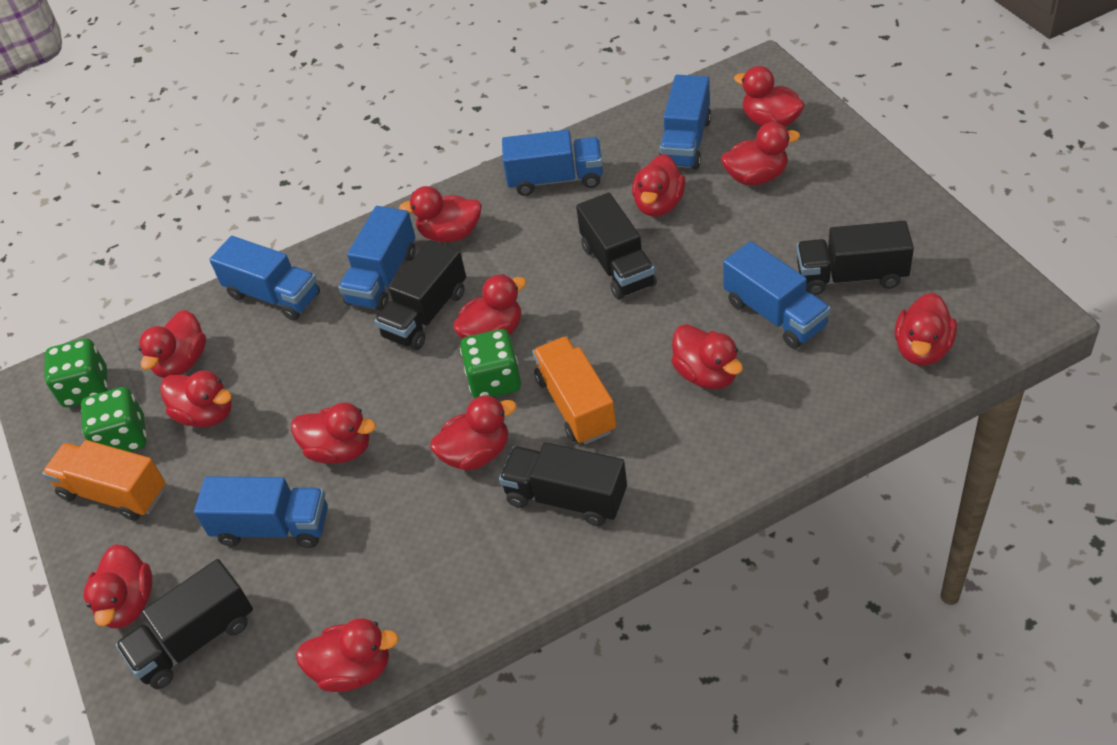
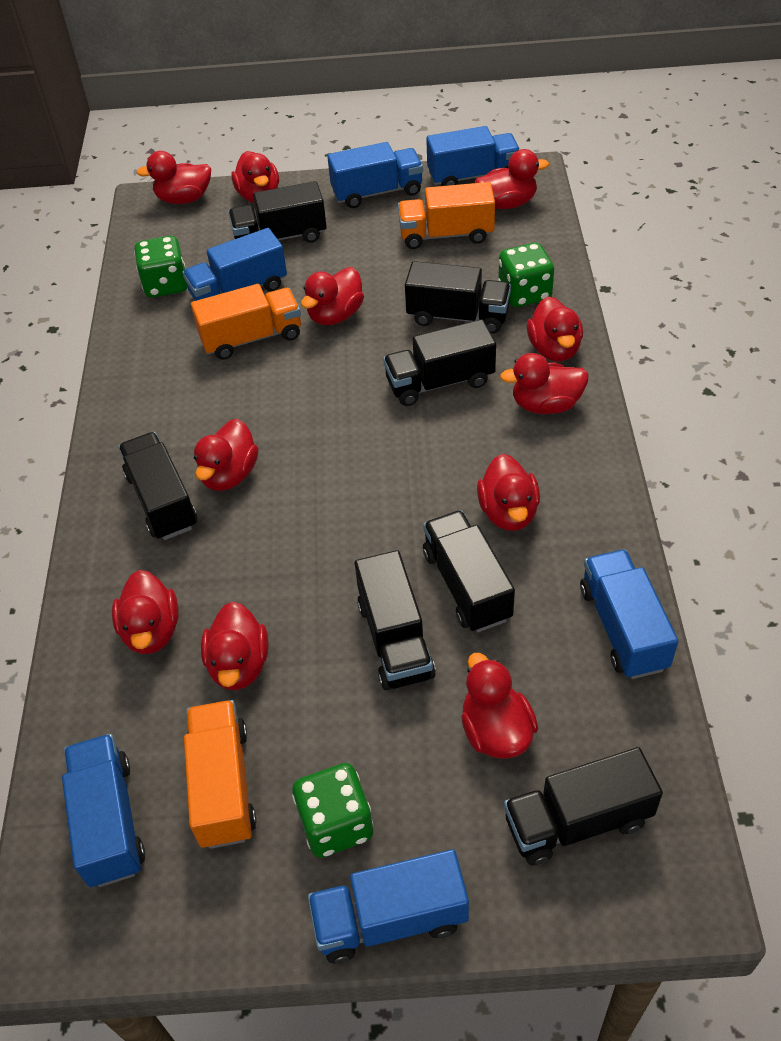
black truck: [116,559,253,689] [375,240,466,350] [499,442,627,526] [576,193,657,300] [797,221,914,295] = 5 -> [118,432,197,540] [228,181,327,243] [355,550,436,690] [383,319,496,406] [405,261,511,334] [423,510,515,632] [504,747,663,865] = 7
orange truck: [42,440,166,521] [532,336,616,444] = 2 -> [184,700,256,849] [191,284,301,360] [398,182,495,249] = 3
red duck: [83,544,152,628] [138,310,206,378] [160,370,232,427] [291,403,376,464] [296,618,399,692] [399,186,482,242] [430,395,517,471] [453,274,526,339] [632,154,686,217] [671,324,743,389] [721,122,800,185] [734,66,805,127] [895,293,957,366] = 13 -> [112,570,179,654] [137,151,211,204] [194,419,258,491] [201,602,269,690] [231,151,279,203] [301,267,364,325] [461,653,538,759] [475,149,549,209] [477,454,540,531] [500,353,589,414] [527,296,583,361] = 11

